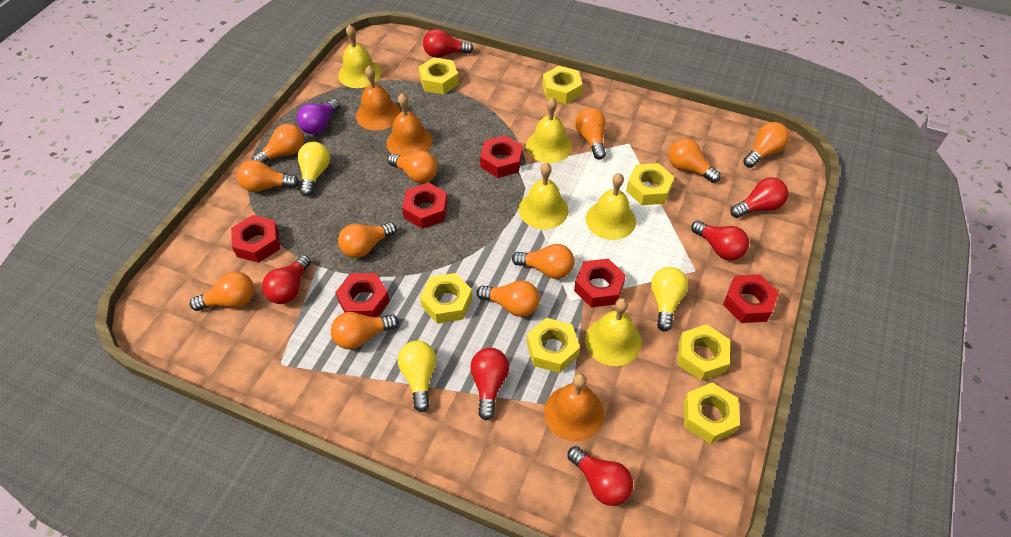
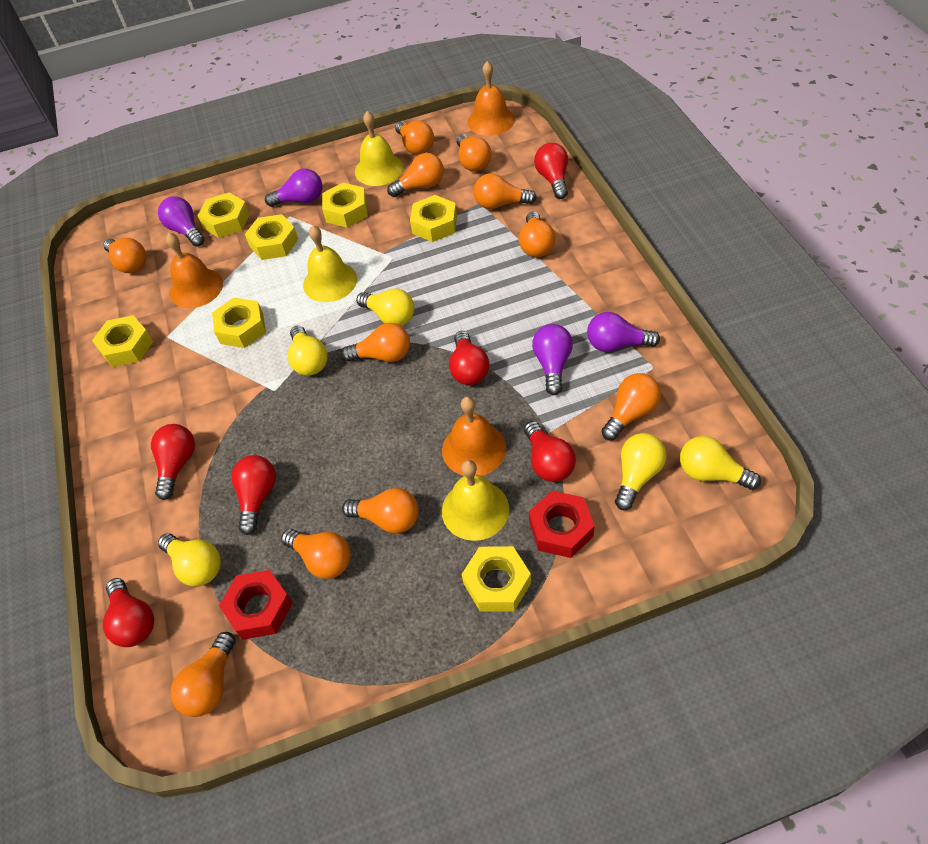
purple light bulb: [297,99,340,134] = 1 -> [158,196,205,247] [265,168,322,207] [532,324,573,395] [587,312,660,352] = 4
red nut: [231,215,280,263] [335,273,390,317] [402,182,448,229] [480,135,523,178] [574,258,626,307] [723,274,779,323] = 6 -> [219,570,293,639] [529,491,595,558] = 2
yellow bell: [338,24,381,88] [519,163,568,229] [526,97,572,163] [585,298,642,366] [586,173,636,240] = 5 -> [303,225,357,302] [355,111,404,186] [442,460,509,541] = 3
yellow light bulb: [298,142,330,196] [398,341,436,412] [651,267,688,331] = 3 -> [158,533,221,586] [288,326,328,376] [357,288,414,326] [615,433,666,510] [680,436,761,490] = 5

